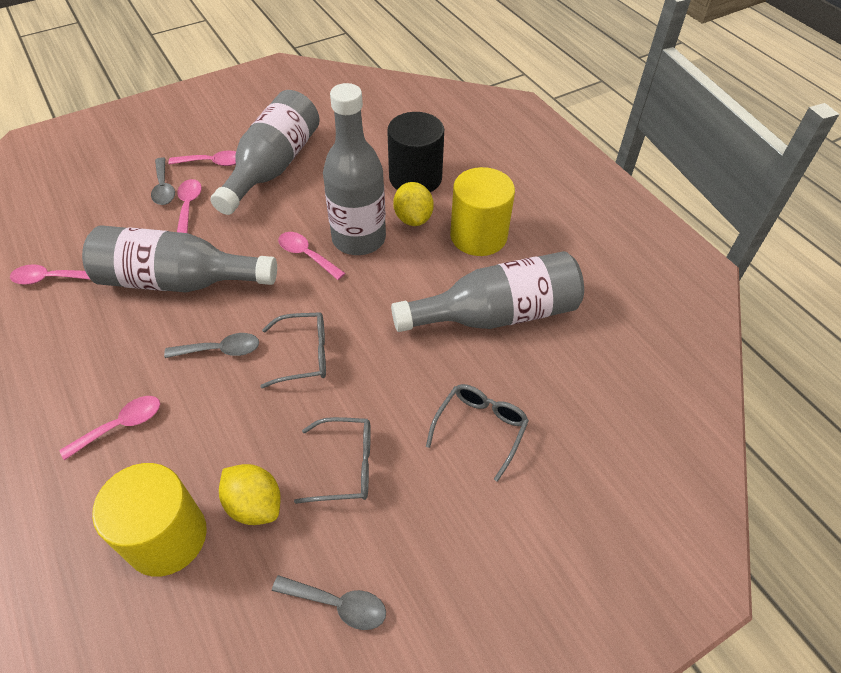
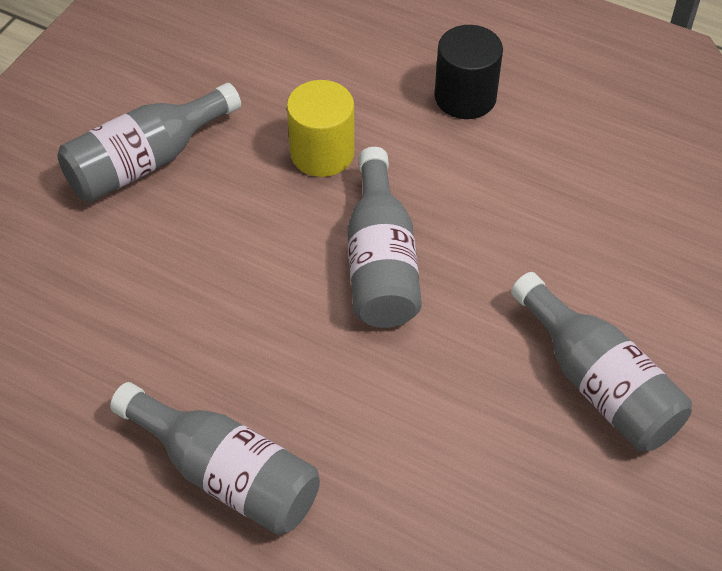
grey glasses: [260,312,326,388] [294,417,371,504] [426,384,529,482] = 3 -> none = 0
grey spoon: [151,157,175,205] [164,333,259,358] [272,575,386,630] = 3 -> none = 0
pink spoon: [10,264,91,285] [59,396,160,460] [168,151,236,166] [177,179,202,233] [278,232,345,280] = 5 -> none = 0
yellow cylinder: [92,463,207,577] [450,167,515,256] = 2 -> [287,80,355,177] = 1
yellow lemon: [219,464,281,525] [393,182,434,226] = 2 -> none = 0

